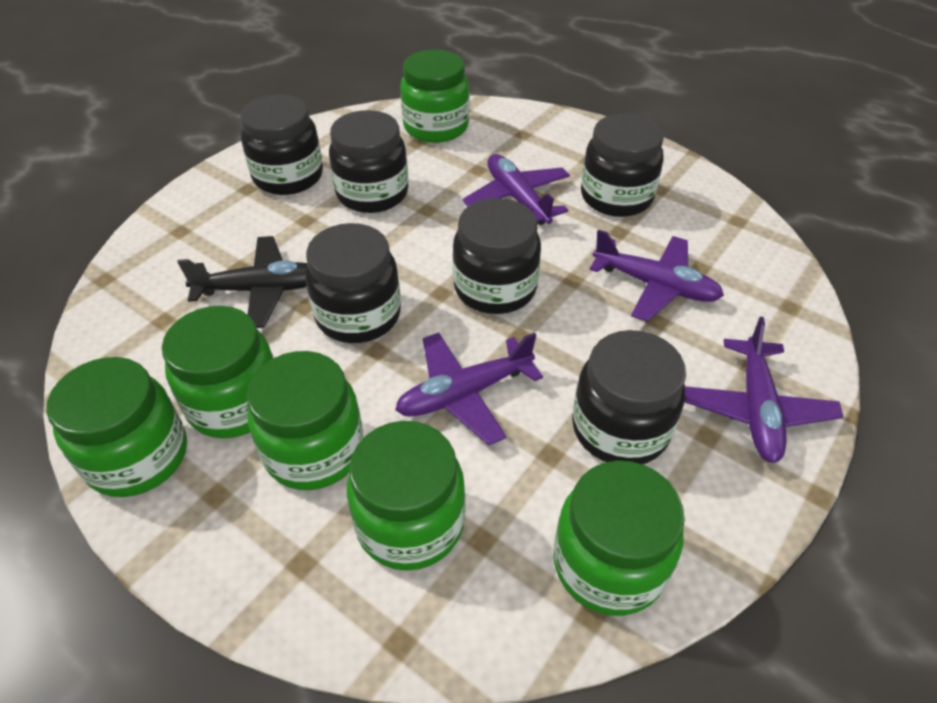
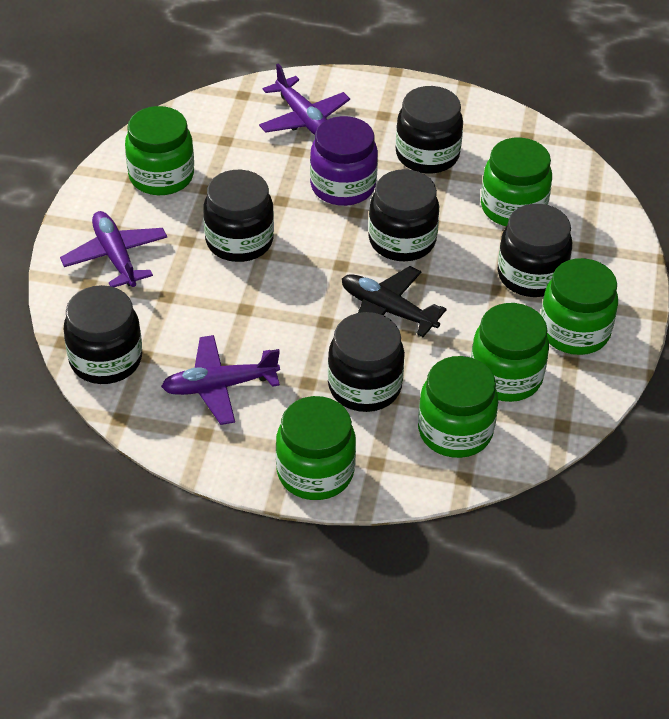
purple jar: none = 0 -> [310,116,378,206] = 1
purple plane: [395,332,543,445] [462,154,570,225] [589,229,724,322] [685,317,843,463] = 4 -> [60,211,167,287] [161,335,280,425] [259,64,350,135] = 3

